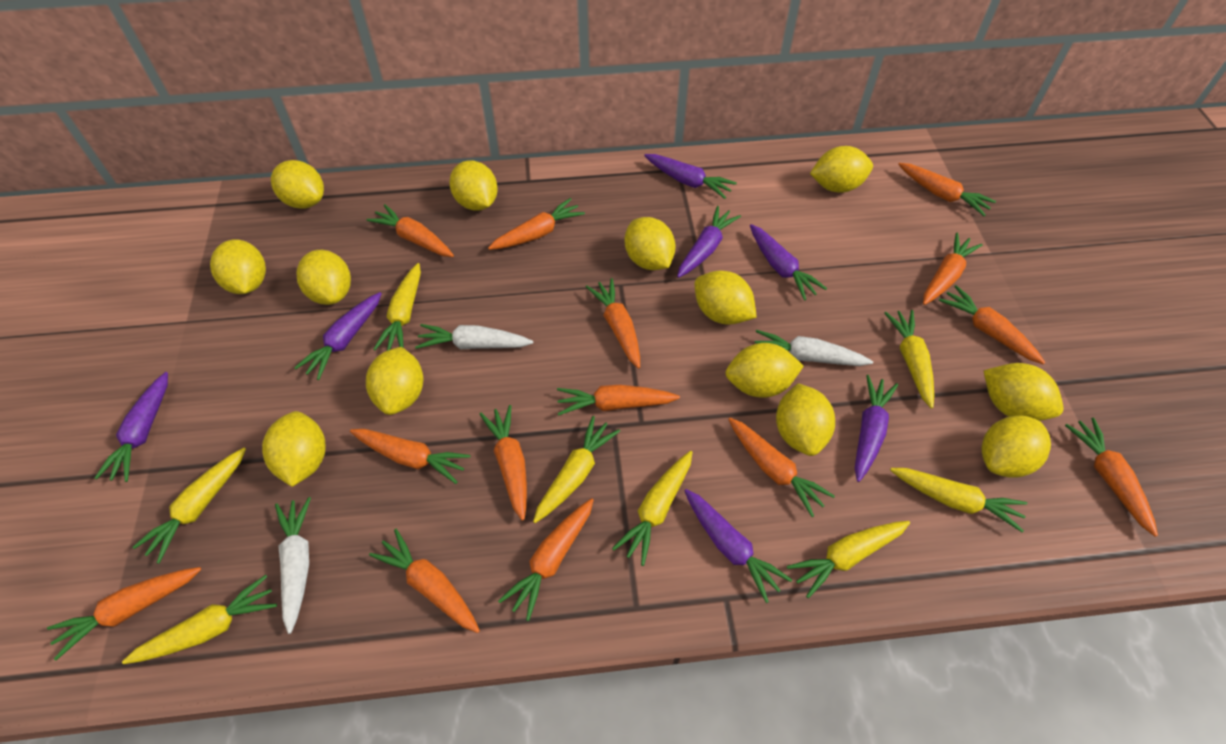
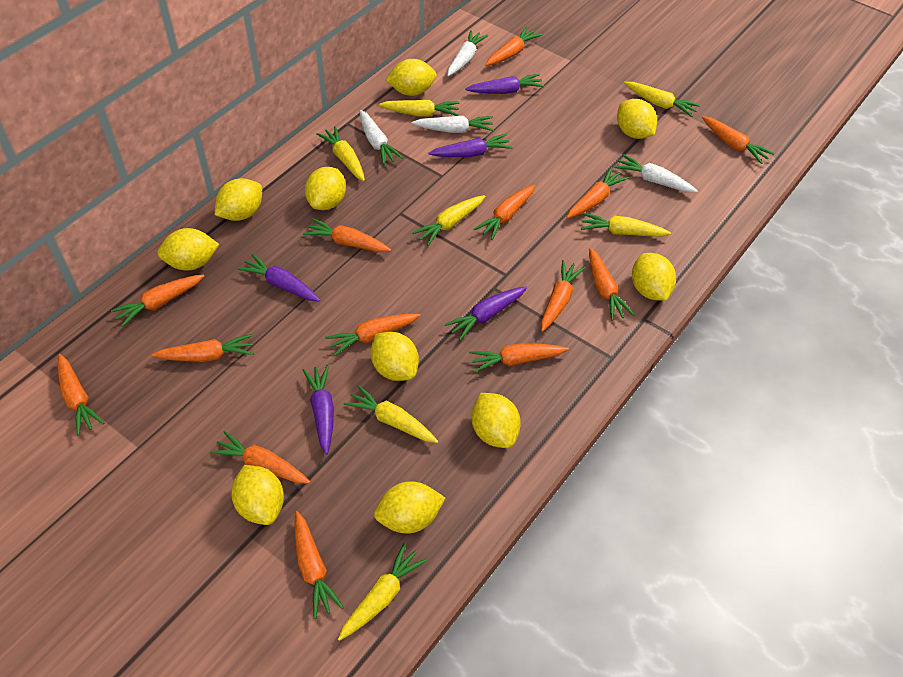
purple carrot: [95,372,168,482] [294,292,382,380] [644,154,737,199] [677,206,741,278] [684,489,792,603] [750,224,827,301] [855,375,898,482] = 7 -> [238,254,320,301] [302,365,334,455] [429,134,512,157] [445,286,527,341] [465,74,545,94] = 5
white carrot: [275,497,311,634] [415,324,533,349] [755,330,873,366] = 3 -> [360,110,403,165] [411,116,494,133] [447,30,488,76] [614,154,697,192] = 4
yellow carrot: [122,575,277,664] [133,448,246,564] [373,263,421,351] [533,416,620,523] [612,451,692,566] [787,521,910,598] [884,310,934,409] [890,468,1027,532] = 8 -> [316,126,365,181] [338,543,428,641] [344,385,438,443] [379,100,460,117] [412,195,485,246] [581,213,671,237] [624,82,700,117] = 7
yellow lemon: [210,239,266,294] [262,411,325,487] [271,160,324,209] [296,250,351,305] [366,347,424,415] [449,160,498,211] [625,217,676,270] [695,271,757,325] [726,343,804,398] [776,383,835,456] [810,146,873,193] [981,415,1051,478] [983,363,1064,421] = 13 -> [157,228,219,271] [215,178,262,221] [231,465,284,525] [305,167,346,210] [370,332,419,381] [374,482,445,534] [386,59,437,96] [471,393,521,448] [617,99,657,139] [632,253,676,301] = 10

